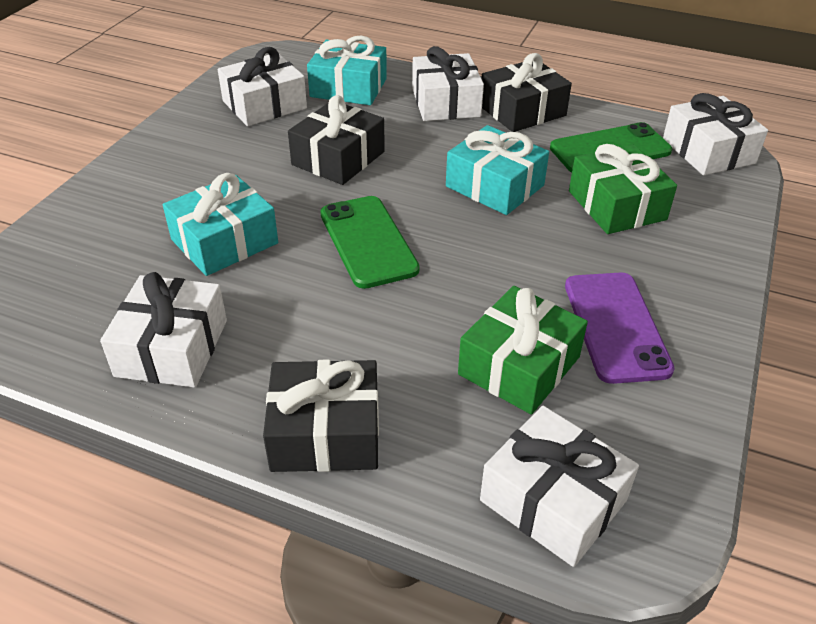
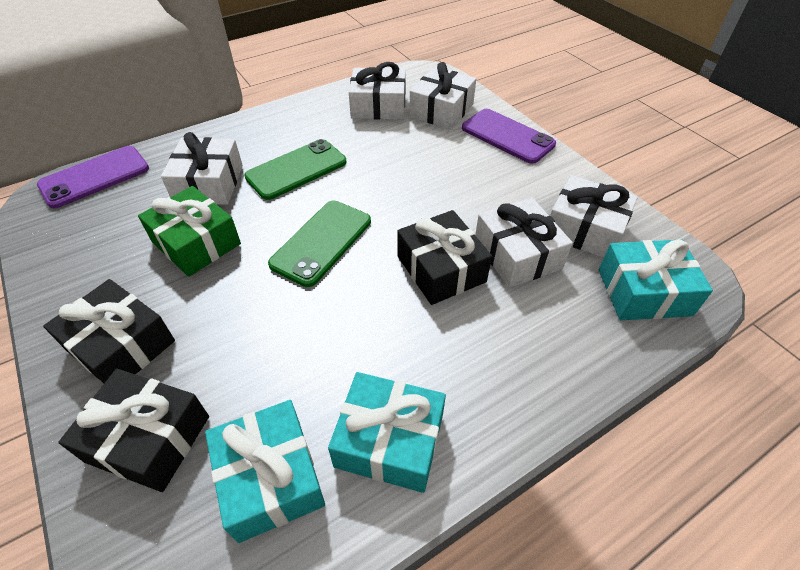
green gift: [458,286,588,415] [569,144,677,234] = 2 -> [138,186,241,277] = 1
purple phone: [565,272,675,384] = 1 -> [37,146,149,208] [462,109,556,164] = 2

